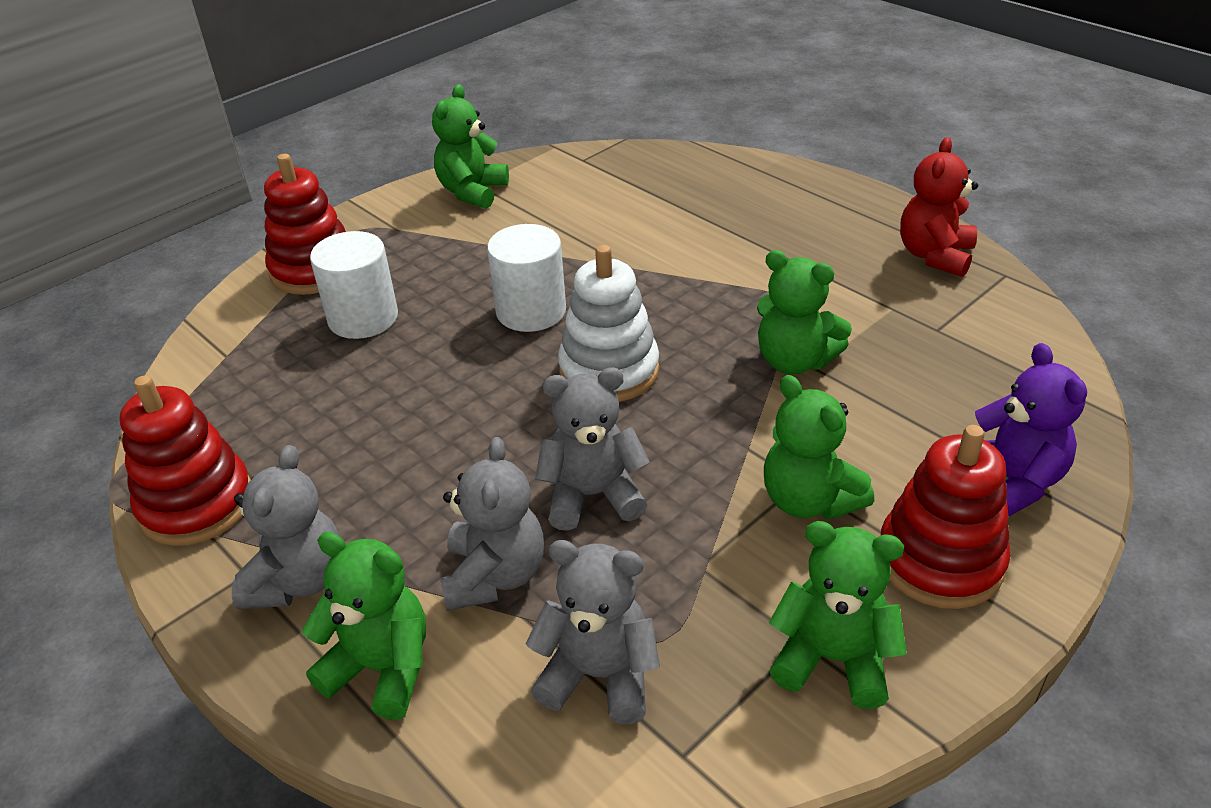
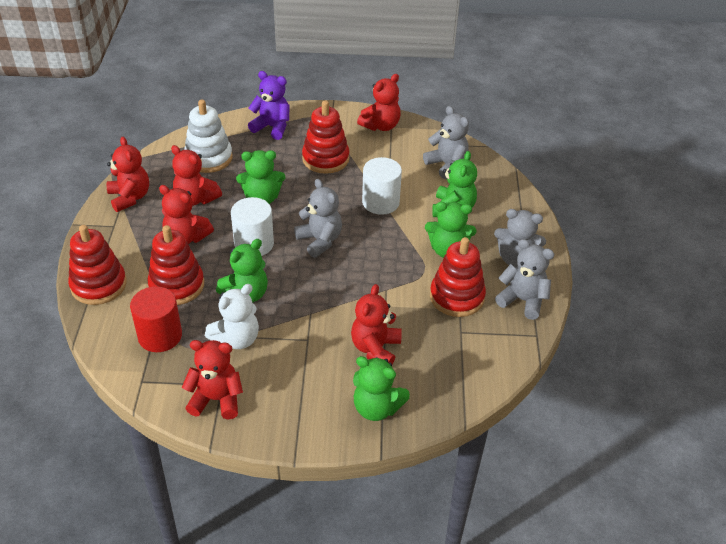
red cylinder: none = 0 -> [130,286,182,352] = 1
red stacking toy: [120,375,251,546] [264,154,346,295] [881,425,1010,609] = 3 -> [68,225,127,305] [148,225,204,305] [302,101,350,174] [430,237,486,317] = 4
red teddy bear: [900,137,978,277] = 1 -> [106,137,149,212] [159,185,214,244] [171,145,222,206] [182,340,243,419] [351,284,402,365] [357,74,401,131] = 6
white teddy bear: none = 0 -> [205,284,259,349] = 1

